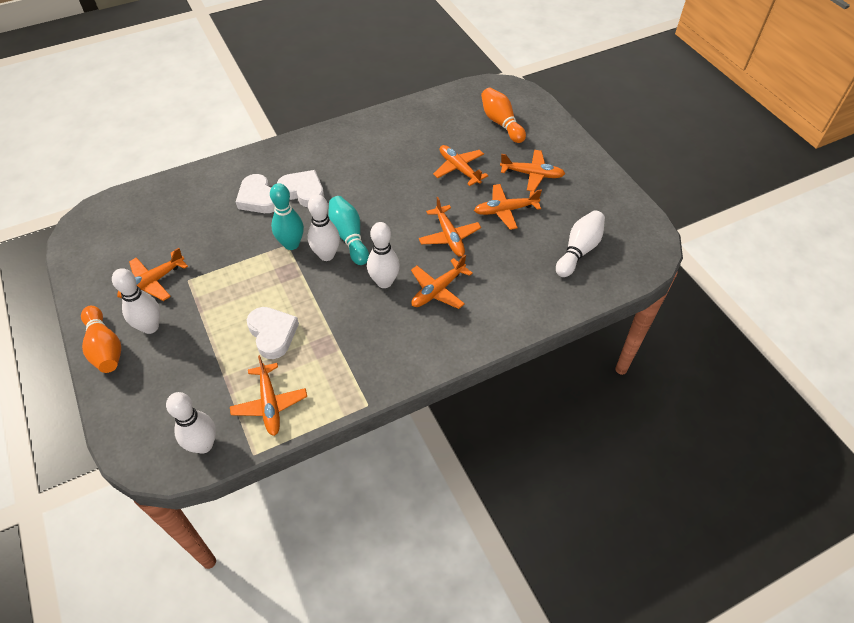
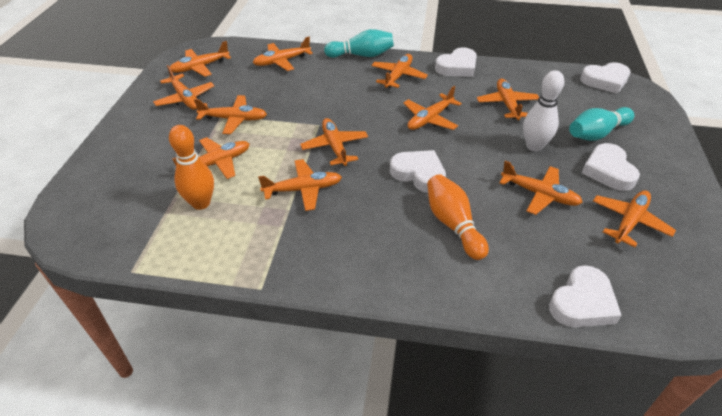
orange plane: [117,248,188,301] [230,355,307,436] [411,255,473,309] [419,197,481,257] [433,145,488,186] [474,184,542,230] [500,150,565,191] = 7 -> [153,65,214,110] [170,41,231,77] [172,137,250,179] [194,95,267,134] [253,37,313,71] [258,159,342,211] [300,118,368,166] [371,54,428,88] [403,86,462,130] [477,79,539,120] [499,161,583,215] [593,190,676,247] = 12
white bowling pin: [112,268,160,334] [166,392,216,454] [308,194,340,261] [367,222,400,288] [556,210,605,277] = 5 -> [523,70,564,151] = 1
white heart: [236,174,275,213] [247,307,299,359] [277,170,324,207] = 3 -> [390,150,446,193] [435,48,477,77] [549,265,622,327] [580,62,631,94] [582,143,640,191] = 5

